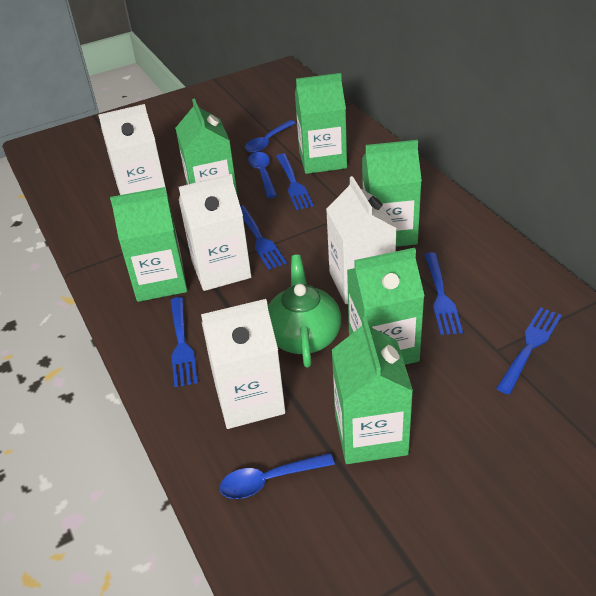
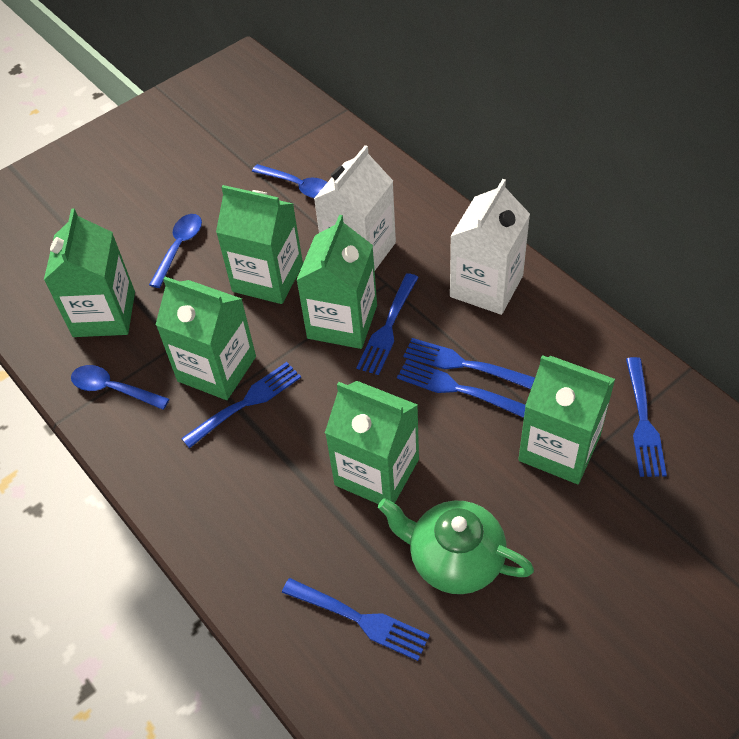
blue fork: [171,297,198,387] [240,206,287,270] [276,153,314,210] [424,252,463,335] [496,307,562,394] = 5 -> [181,362,301,448] [282,578,430,661] [356,273,419,375] [397,359,525,418] [404,338,535,389] [626,357,667,477] = 6
white carton: [98,104,168,196] [179,174,251,291] [201,299,285,429] [326,176,397,304] = 4 -> [314,145,396,270] [450,179,530,315] = 2

